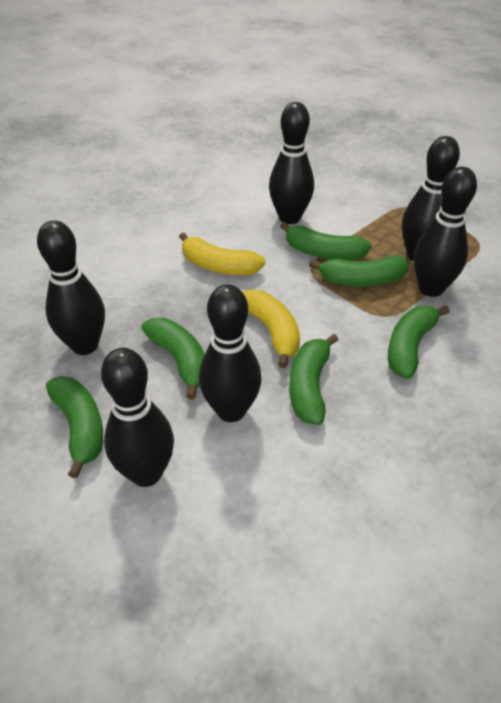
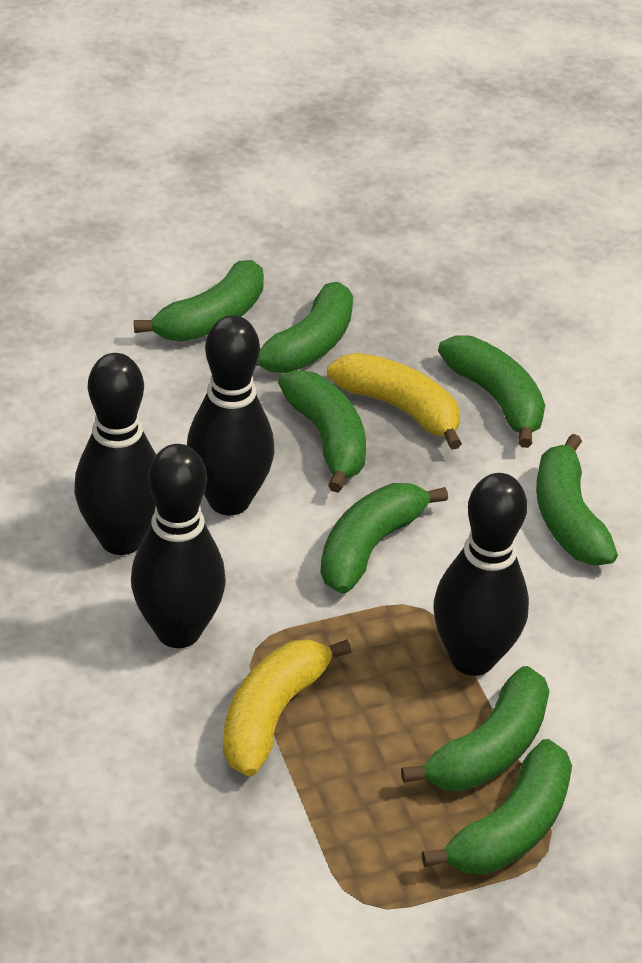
black bowling pin: [37,220,105,355] [101,348,174,487] [199,284,262,422] [269,102,314,224] [402,136,460,261] [414,167,477,297] = 6 -> [74,353,156,555] [131,444,226,648] [187,315,275,515] [433,473,529,676] = 4
green banana: [46,376,103,478] [141,318,205,400] [280,222,371,260] [289,334,338,425] [309,255,408,287] [388,305,450,379] = 6 -> [134,260,264,342] [256,282,353,373] [278,370,366,492] [320,483,448,594] [401,666,550,791] [422,739,572,875] [438,336,545,448] [536,434,618,565] = 8

